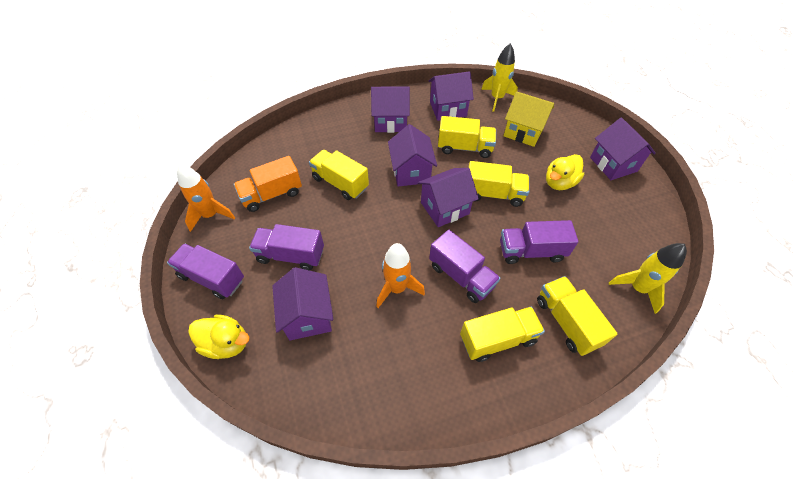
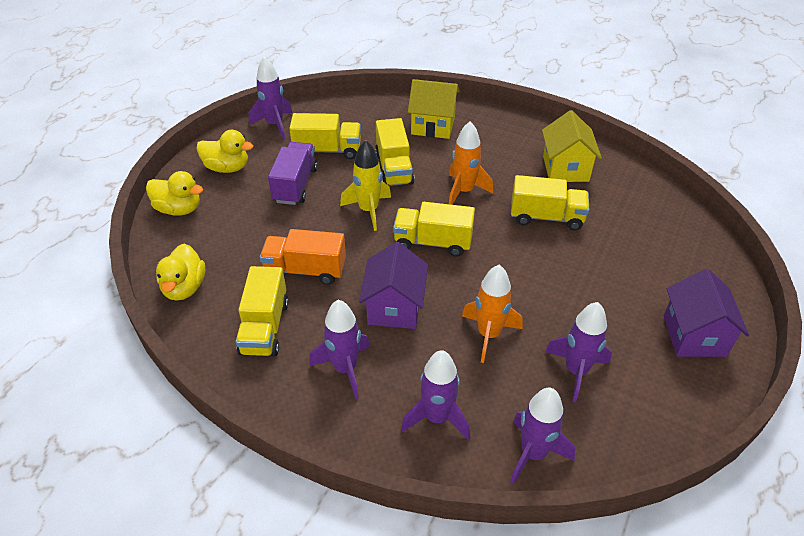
purple house: [272,267,334,340] [371,86,410,133] [388,124,437,187] [418,168,479,227] [428,71,474,121] [590,117,656,180] = 6 -> [359,242,428,329] [664,269,749,357] = 2
purple rocket: none = 0 -> [249,57,292,139] [309,300,370,399] [401,350,470,441] [510,388,575,484] [545,302,612,402] = 5
purple truck: [167,243,244,299] [249,224,324,270] [429,230,501,303] [500,220,578,264] = 4 -> [268,142,318,205] = 1
yellow duck: [188,314,249,359] [546,154,584,190] = 2 -> [146,171,203,216] [156,244,205,301] [196,130,253,173] = 3
yellow house: [504,91,554,147] = 1 -> [408,79,460,139] [542,110,602,182] = 2
yellow rocket: [481,43,518,112] [609,243,687,314] = 2 -> [340,140,391,231] = 1

